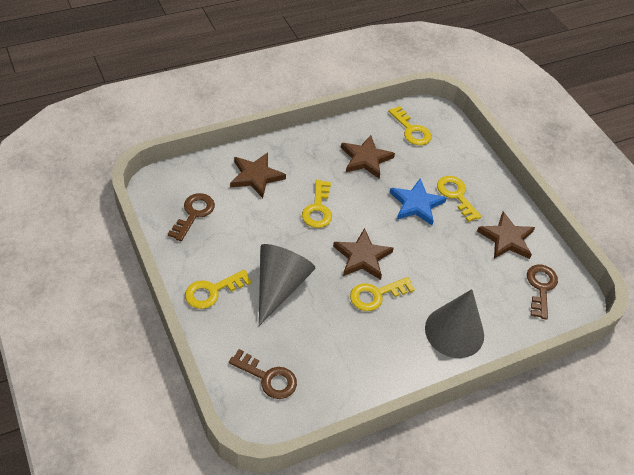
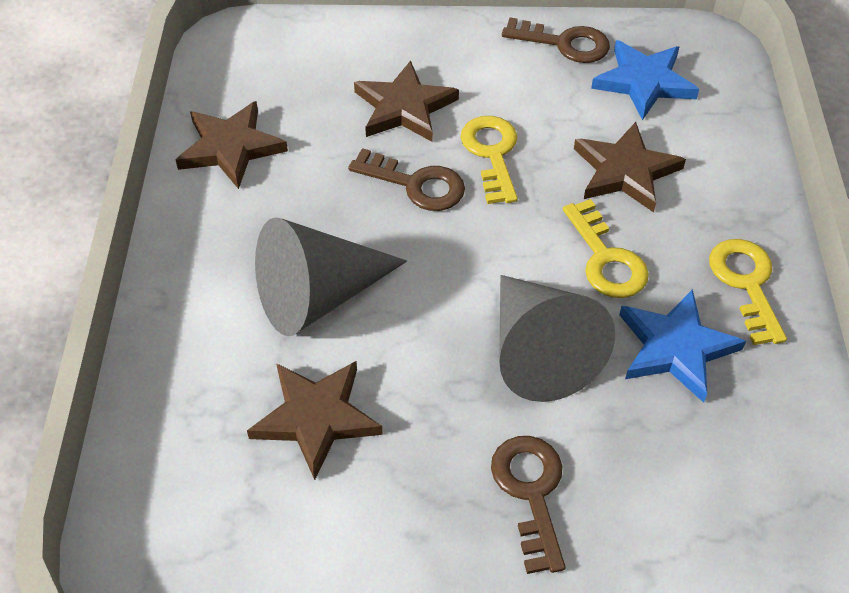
blue star: [390,178,447,225] = 1 -> [591,40,699,120] [619,289,746,403] = 2
yellow key: [185,270,252,309] [302,180,332,228] [350,277,415,311] [388,106,431,145] [437,176,481,222] = 5 -> [460,116,518,204] [563,199,649,298] [709,239,787,345] = 3

